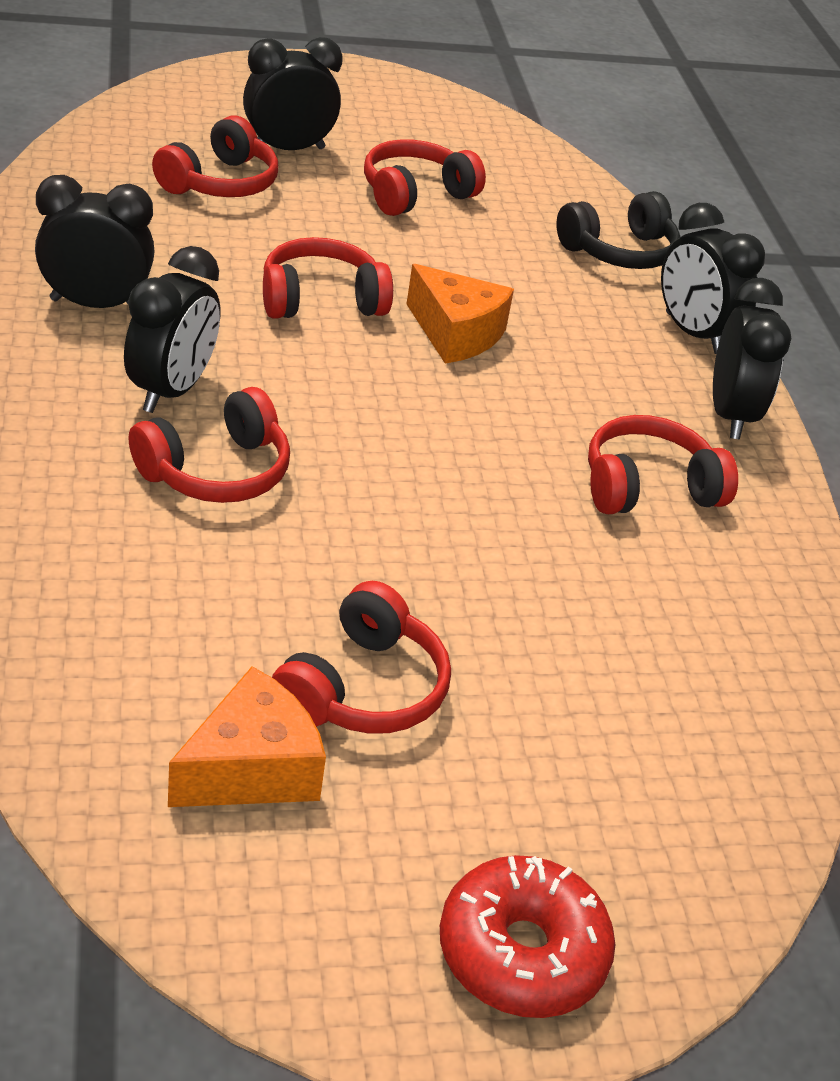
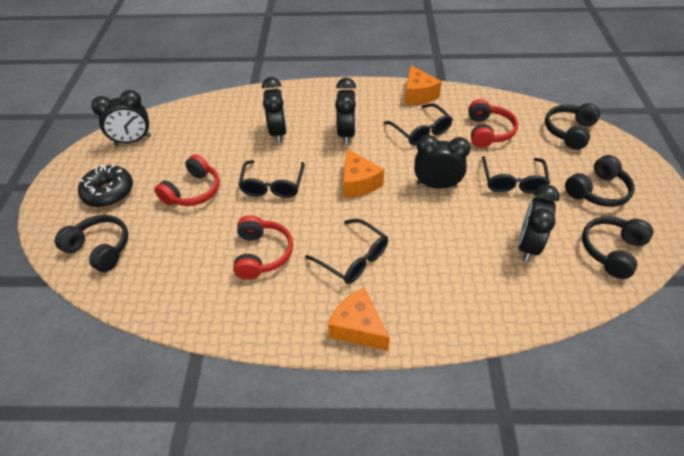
black donut: none = 0 -> [78,164,133,207] = 1
black glasses: none = 0 -> [239,160,305,198] [305,219,388,284] [384,103,453,145] [482,156,550,194] = 4
black headphones: [556,191,681,269] = 1 -> [55,215,128,272] [545,103,600,150] [565,155,635,207] [582,216,653,279] = 4
orange cheese: [168,666,326,807] [407,264,514,364] = 2 -> [328,288,389,351] [343,149,384,198] [405,65,442,105] = 3
red donut: [440,855,615,1018] = 1 -> none = 0
red headphones: [129,387,290,503] [152,115,278,197] [263,237,393,319] [272,581,451,734] [364,139,486,216] [588,415,738,514] = 6 -> [155,154,220,206] [233,215,293,280] [468,99,518,148] = 3

